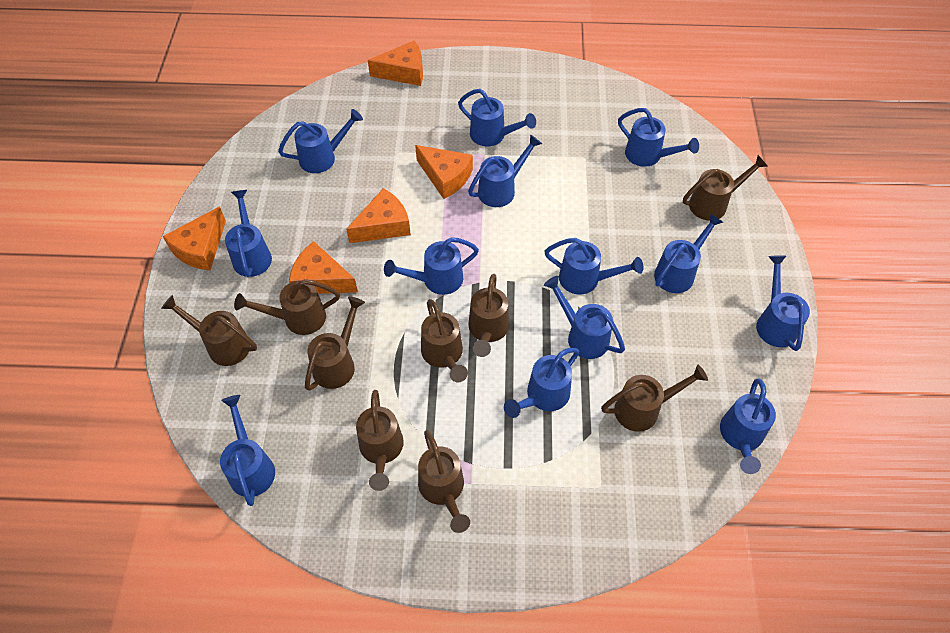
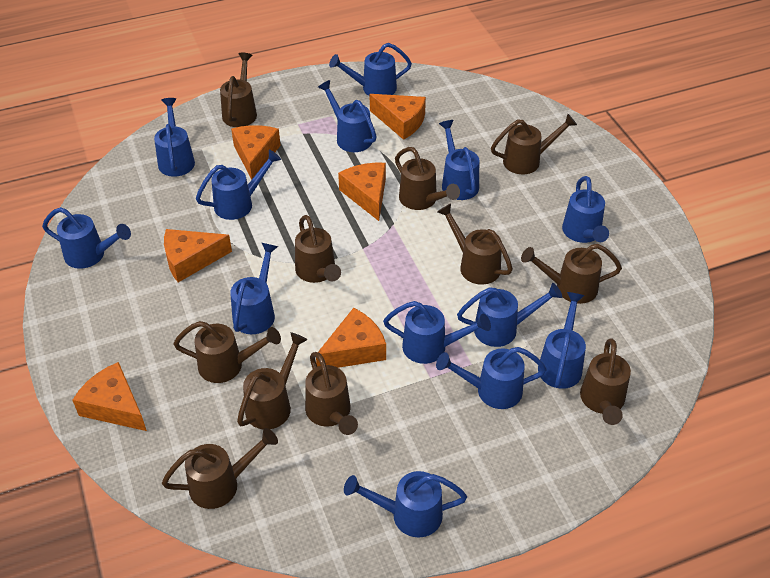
brown watering can: [161,295,257,366] [234,279,340,335] [305,296,365,391] [356,390,404,491] [418,430,470,533] [421,299,468,383] [468,274,509,357] [601,365,708,432] [683,155,768,221] = 9 -> [162,428,278,509] [173,321,281,383] [220,53,257,127] [237,332,308,430] [295,215,341,283] [305,352,358,435] [395,147,460,210] [437,203,513,285] [491,114,577,174] [521,244,622,304] [580,338,631,425] = 11
orange cheese: [163,206,226,270] [289,241,358,294] [346,188,411,243] [368,41,423,86] [415,145,473,199] = 5 -> [72,362,147,431] [164,229,232,282] [231,125,281,180] [316,308,386,368] [338,163,386,221] [370,94,426,140] = 6

